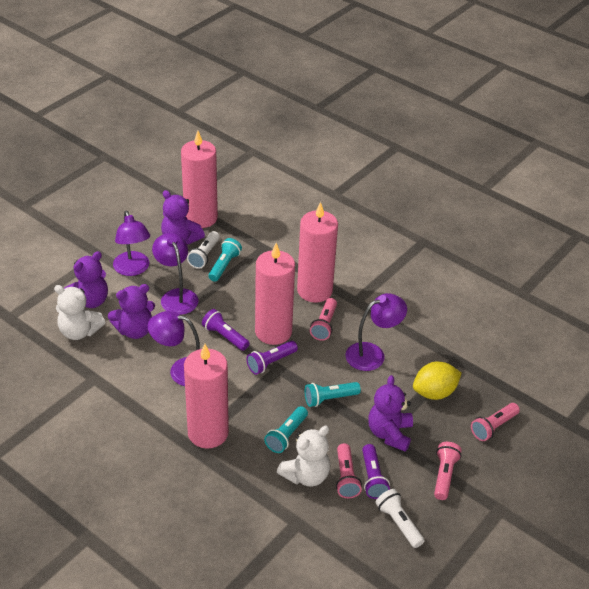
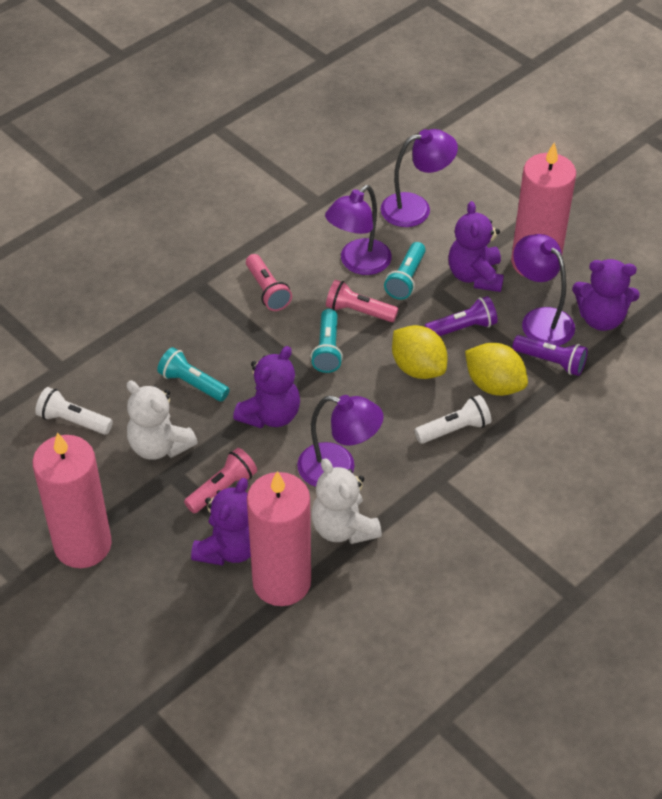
pink candle: [181,131,218,228] [184,344,229,449] [255,243,295,345] [297,202,338,303] = 4 -> [33,432,112,568] [247,471,311,606] [511,142,576,277] = 3
pink flashlight: [310,298,337,341] [336,443,362,498] [434,442,462,500] [471,403,520,441] = 4 -> [184,448,257,513] [246,254,292,311] [326,280,398,322] = 3
purple flashlight: [202,309,250,351] [246,341,298,375] [362,444,390,499] = 3 -> [424,296,498,336] [512,335,588,376] = 2
yellow lemon: [413,361,462,400] = 1 -> [392,325,447,379] [465,343,528,396] = 2

